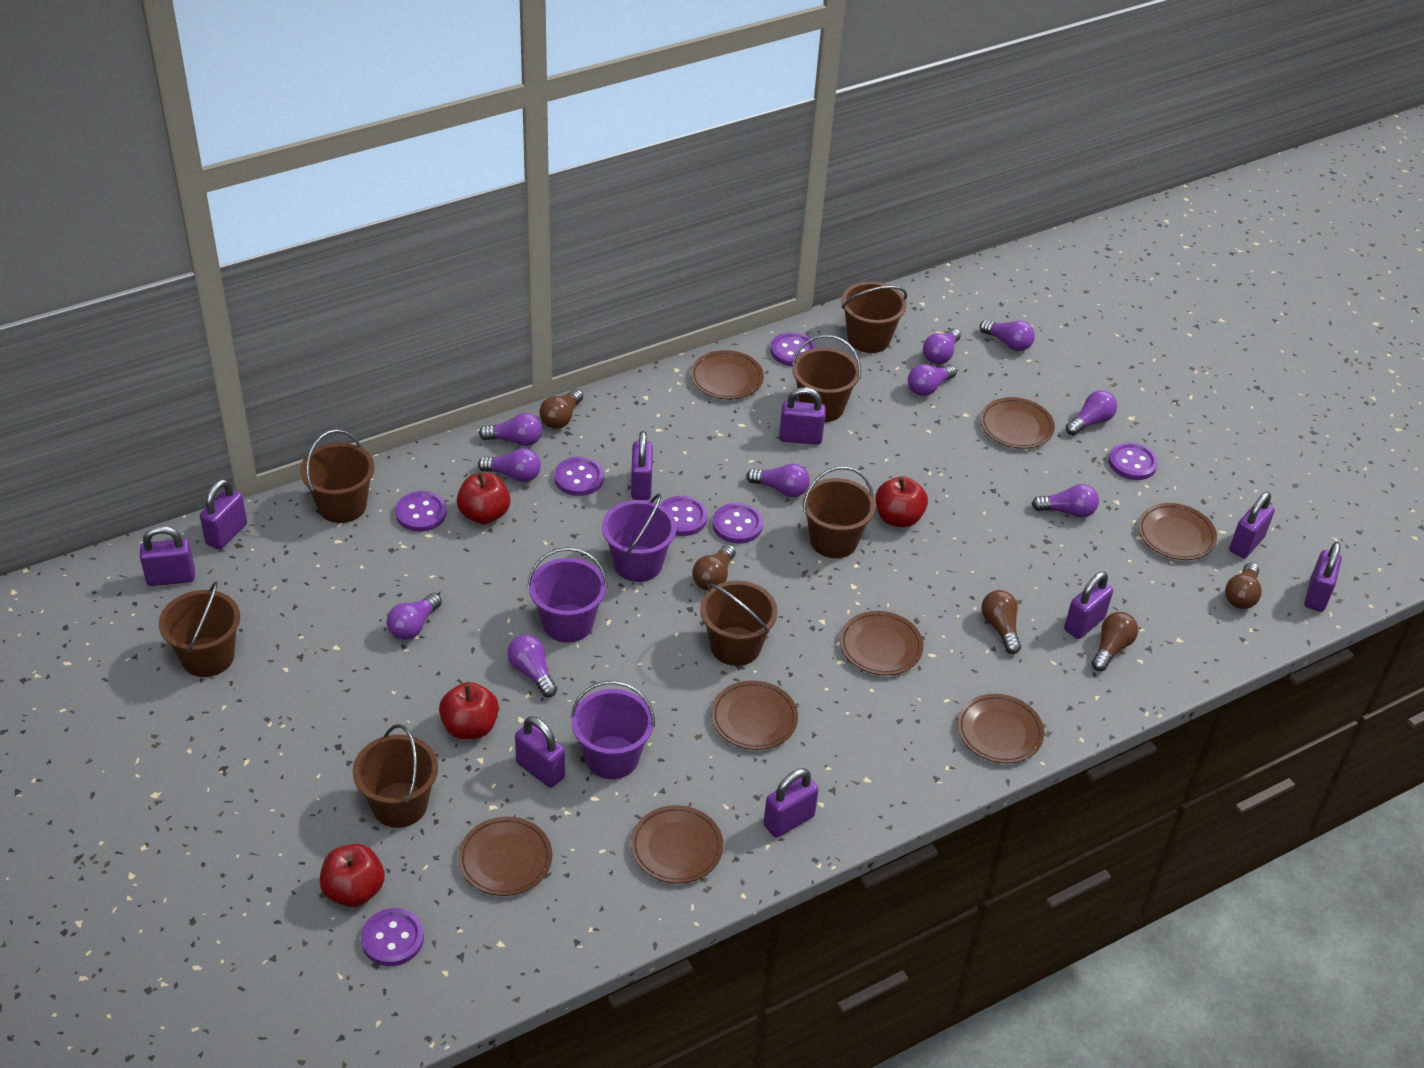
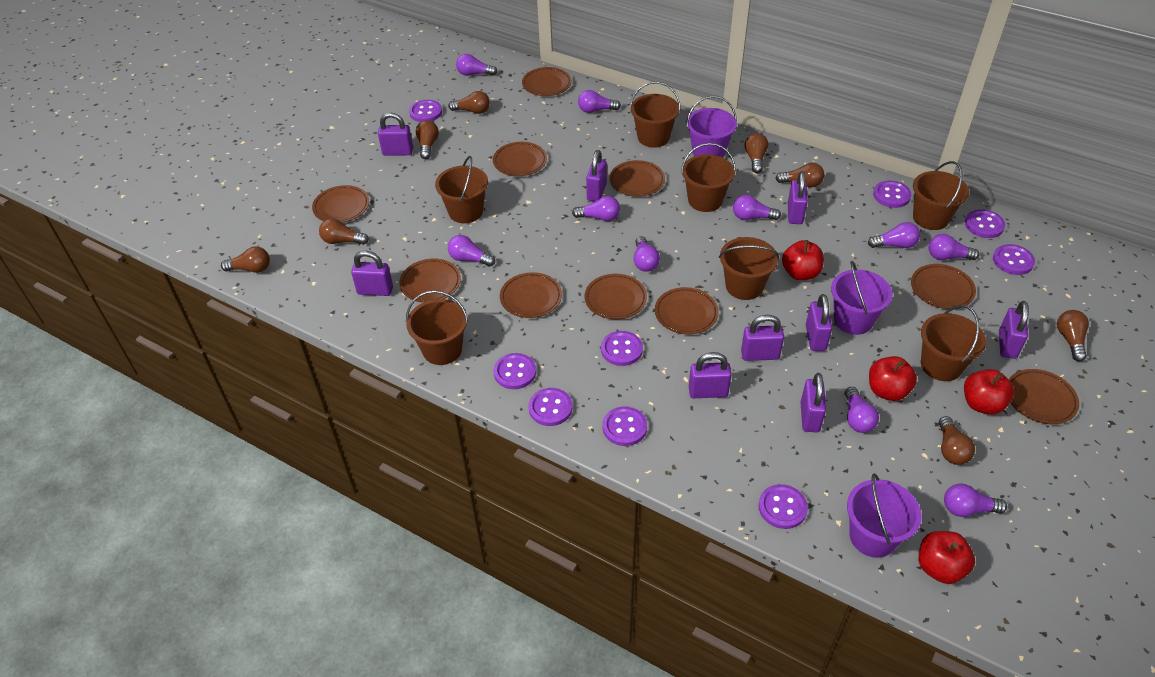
brown light bulb: [540,389,583,429] [692,544,736,590] [981,590,1021,654] [1092,612,1138,671] [1225,562,1262,609] = 5 -> [221,246,270,273] [319,218,369,245] [415,120,439,159] [448,91,490,114] [744,133,768,173] [776,163,824,187] [939,416,975,465] [1057,310,1089,362] = 8
brown plate: [458,817,552,896] [631,805,723,883] [691,350,764,400] [711,680,798,750] [840,611,924,675] [957,694,1044,763] [980,397,1055,449] [1138,503,1217,560] = 8 -> [312,185,369,223] [399,258,461,303] [493,142,547,176] [500,272,562,318] [522,67,572,96] [585,274,647,319] [609,160,665,197] [655,287,719,334] [911,264,976,309] [1009,369,1079,424] = 10
purple button: [361,908,424,966] [395,491,447,532] [554,457,604,496] [660,496,708,536] [712,503,763,544] [770,332,816,366] [1109,442,1158,480] = 7 -> [409,100,442,122] [494,353,536,389] [528,388,572,426] [601,331,643,366] [603,406,647,446] [759,484,808,529] [873,181,912,208] [965,209,1005,238] [993,244,1035,275] = 9

